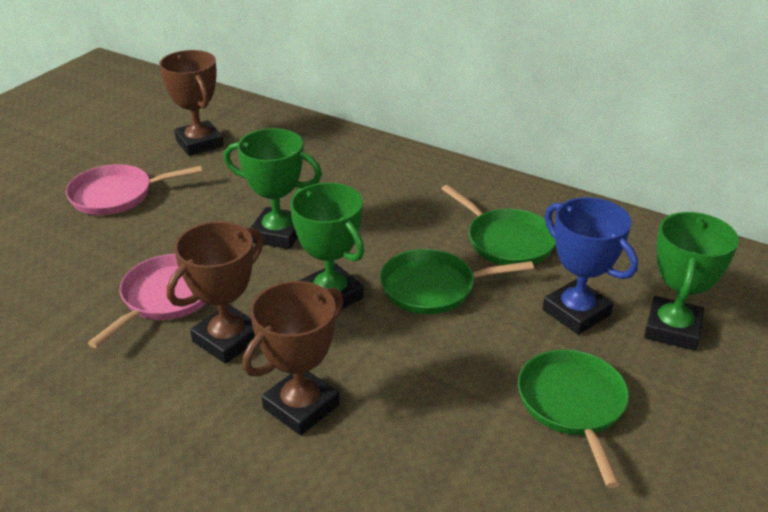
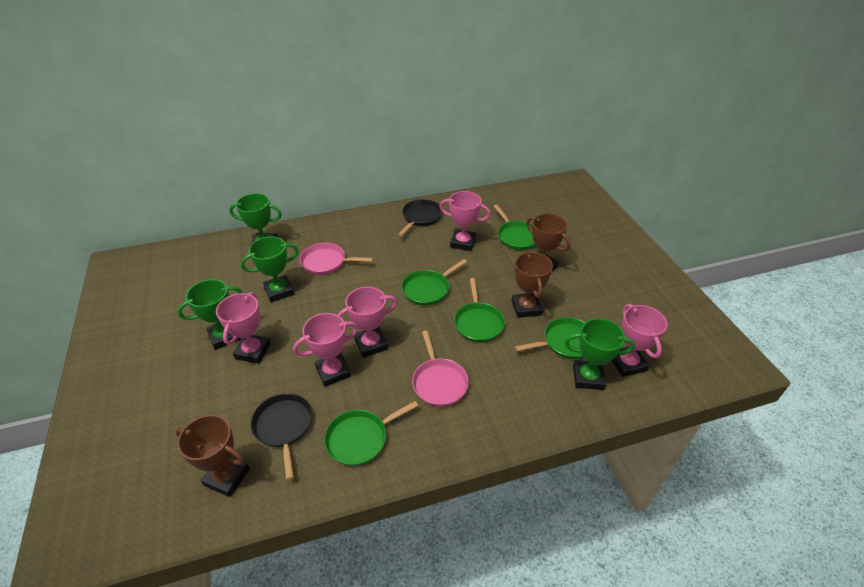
black pan: none = 0 -> [251,393,312,480] [398,199,443,236] = 2
blue trophy: [543,197,638,335] = 1 -> none = 0
green pan: [380,249,534,314] [441,185,556,265] [518,349,629,488] = 3 -> [324,401,418,466] [401,259,467,306] [454,278,505,342] [494,205,535,250] [515,317,585,359] = 5
green trophy: [224,128,322,249] [290,183,364,309] [644,212,739,351] = 3 -> [177,279,243,350] [229,193,282,247] [241,236,299,302] [564,318,635,390] = 4
pink trophy: none = 0 -> [216,292,271,364] [293,313,358,387] [338,287,397,358] [439,191,491,251] [612,304,668,377] = 5

